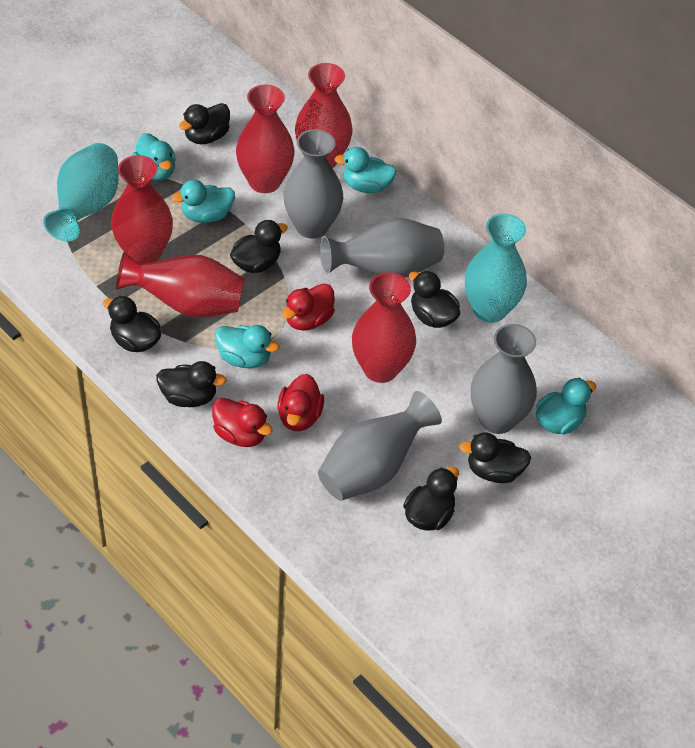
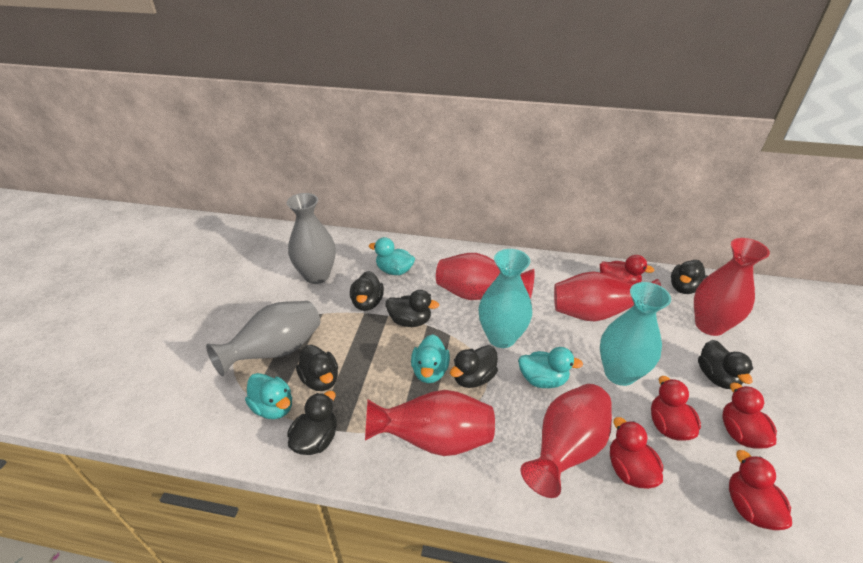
grey vase: [283,129,343,238] [318,391,442,501] [320,218,444,277] [471,324,537,434] = 4 -> [206,301,320,376] [287,193,336,284] = 2
red duck: [212,398,273,447] [277,374,324,431] [282,283,335,331] = 3 -> [600,255,655,284] [610,417,663,489] [651,376,701,441] [722,383,777,449] [729,450,792,530] = 5
turquoise duck: [133,133,176,180] [171,180,235,223] [215,325,280,369] [335,147,397,193] [536,378,596,435] = 5 -> [245,373,292,419] [369,237,415,275] [411,334,450,383] [518,347,583,388] = 4

